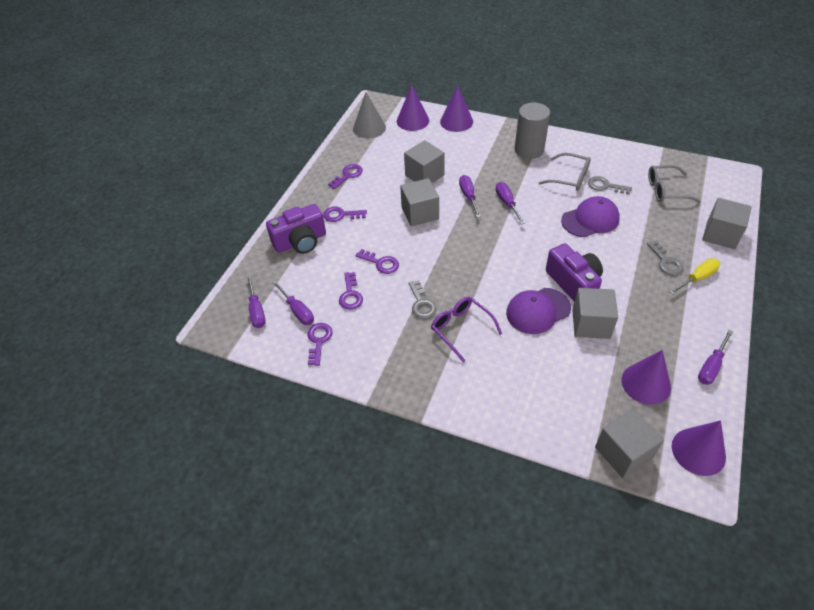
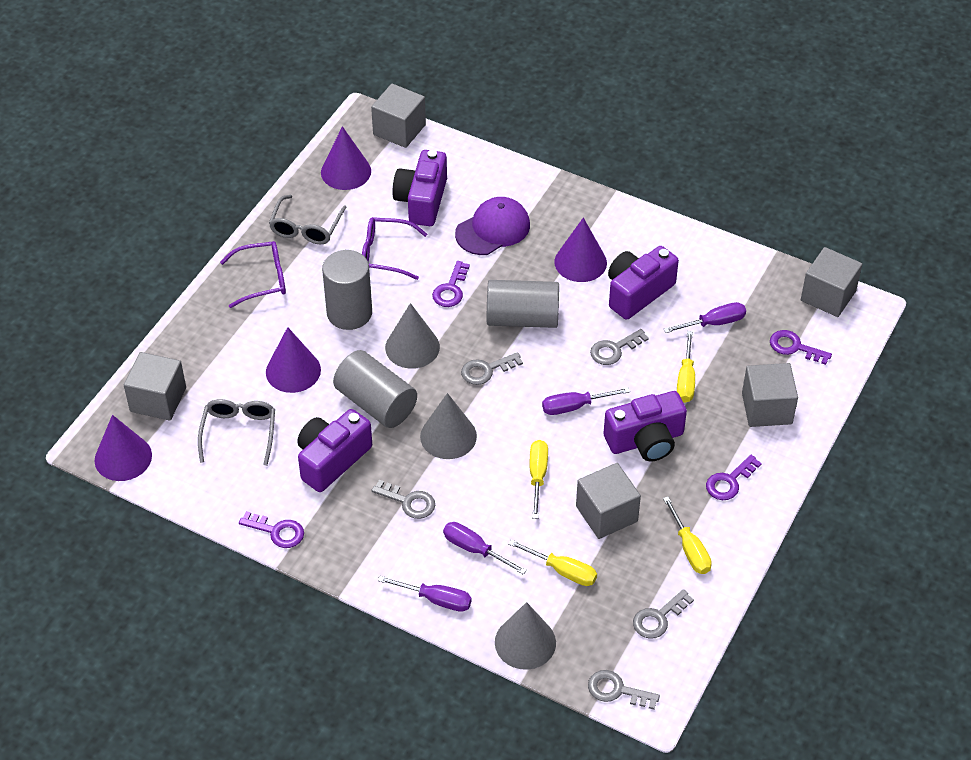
grey cone: [353,93,386,138] = 1 -> [385,303,440,369] [420,393,477,459] [495,602,556,670] = 3
grey cylinder: [515,102,550,159] = 1 -> [322,250,372,330] [333,350,417,428] [487,280,559,328] = 3
grey key: [409,280,437,319] [588,176,632,194] [647,240,684,275] = 3 -> [371,480,435,519] [461,352,523,385] [588,670,660,710] [590,329,649,365] [633,589,694,639] = 5
purple camera: [266,204,326,254] [546,243,603,302] = 2 -> [297,409,372,492] [392,150,447,226] [604,391,687,461] [608,246,679,320] = 4
purple cap: [506,288,571,334] [561,196,620,237] = 2 -> [455,197,530,255] = 1
purple glasses: [431,297,502,362] = 1 -> [220,241,286,308] [362,217,427,280] = 2
purple key: [307,323,333,366] [323,206,367,222] [328,164,363,189] [339,272,363,310] [356,249,399,274] = 5 -> [239,511,304,548] [432,261,470,307] [706,455,762,500] [770,330,832,365] = 4
purple screwdriver: [247,275,266,328] [272,280,314,325] [459,175,481,218] [495,182,525,224] [698,329,733,385] = 5 -> [378,576,472,612] [443,522,527,575] [542,387,630,415] [664,302,746,333] = 4
yellow screwdriver: [669,258,720,295] = 1 -> [508,539,597,586] [530,440,548,519] [663,497,712,574] [677,331,695,403] = 4

